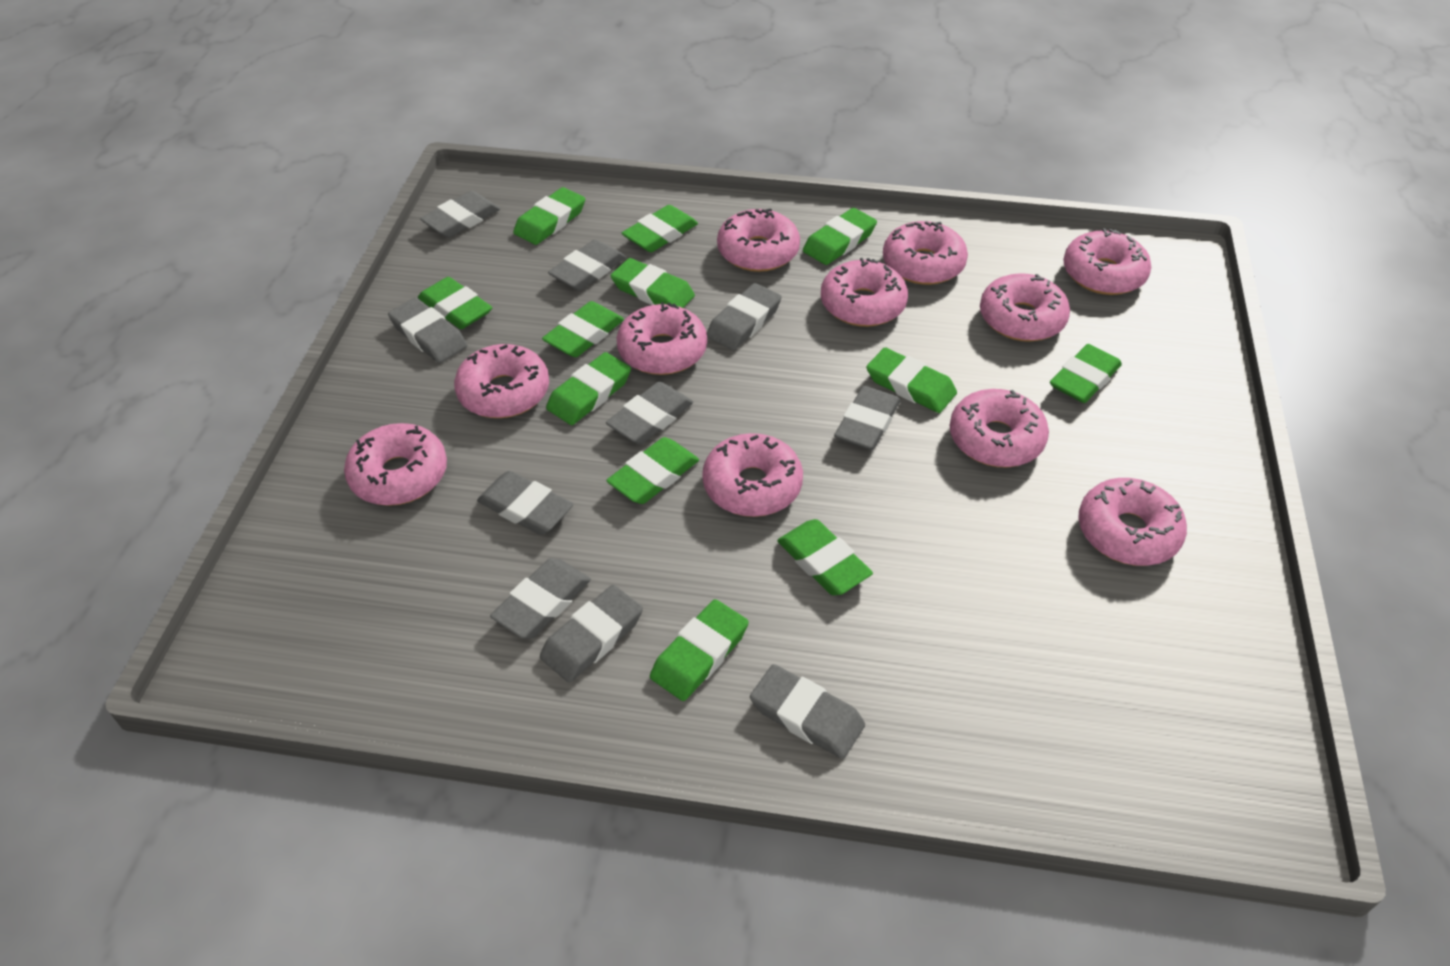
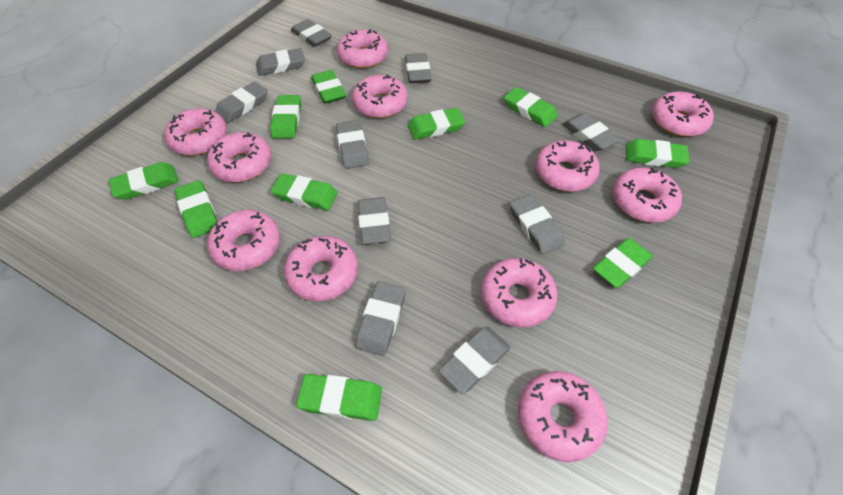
green eraser: [418,277,492,329] [513,187,585,245] [542,301,624,357] [546,352,631,425] [606,437,699,504] [611,258,695,308] [622,205,698,252] [650,599,749,701] [777,519,873,595] [803,208,877,265] [866,348,957,413] [1050,344,1122,403] = 12 -> [109,162,179,200] [175,180,218,238] [270,95,301,138] [271,173,338,210] [296,374,382,421] [311,70,346,104] [408,108,465,140] [504,87,558,127] [593,238,653,288] [626,139,690,168] = 10

